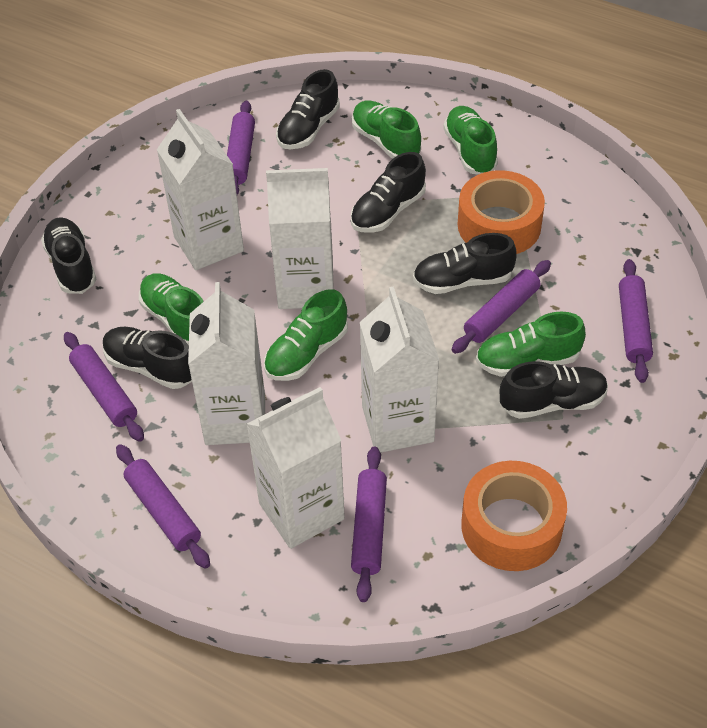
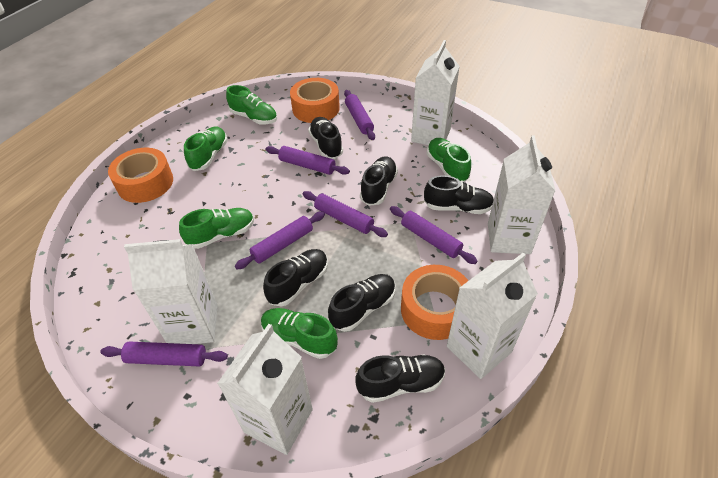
orange tape: [458,170,545,254] [461,461,567,571] = 2 -> [108,148,173,203] [290,78,340,123] [401,265,469,340] = 3

